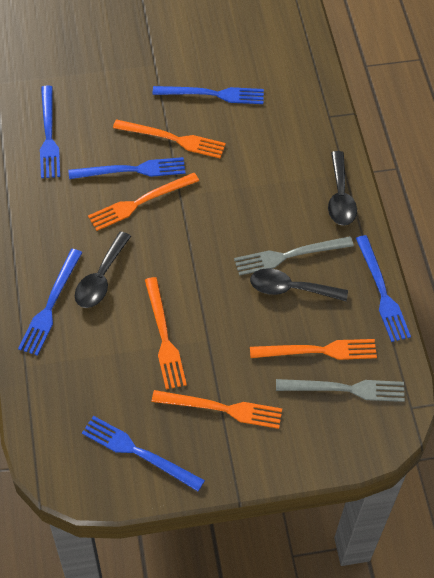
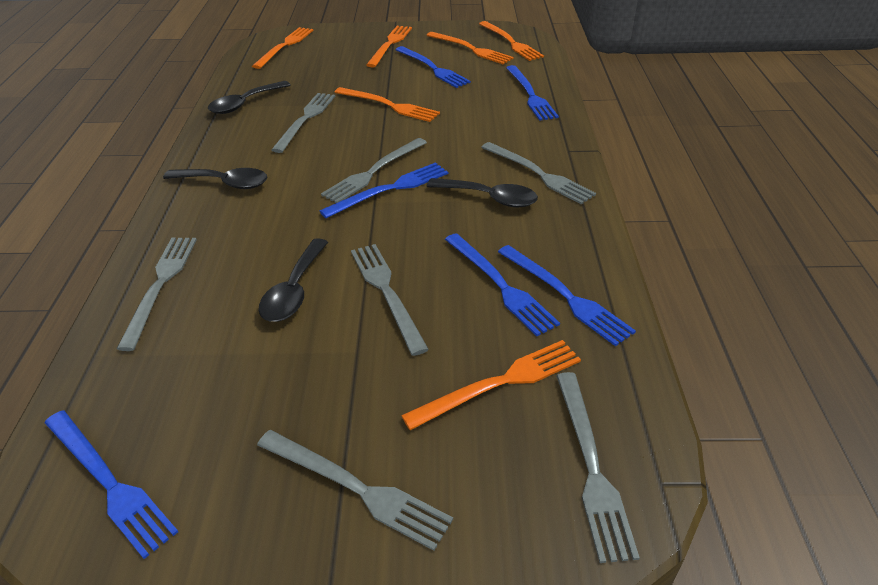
black spoon: [75,231,131,308] [250,268,348,301] [328,151,357,226] = 3 -> [163,168,267,189] [208,81,291,114] [258,238,328,322] [427,178,538,207] = 4
grey fork: [234,236,354,276] [276,379,405,402] = 2 -> [117,238,197,351] [257,430,453,551] [271,93,335,153] [321,138,427,203] [351,244,429,356] [481,142,596,204] [556,372,640,563] = 7
orange fork: [88,173,199,231] [113,119,226,159] [145,277,187,389] [152,390,282,429] [250,339,377,360] = 5 -> [252,27,314,69] [334,87,440,122] [366,26,412,68] [401,340,581,430] [426,32,514,64] [479,21,544,61] = 6

